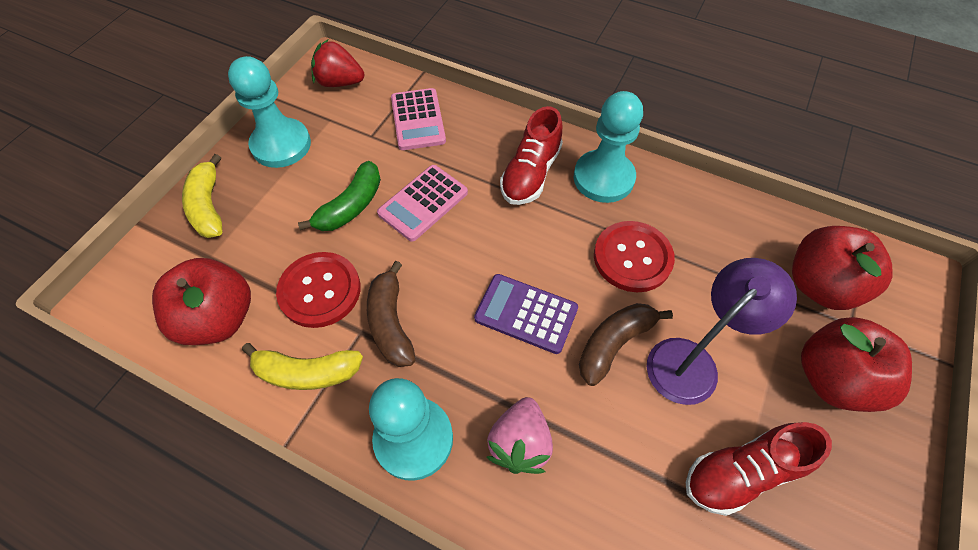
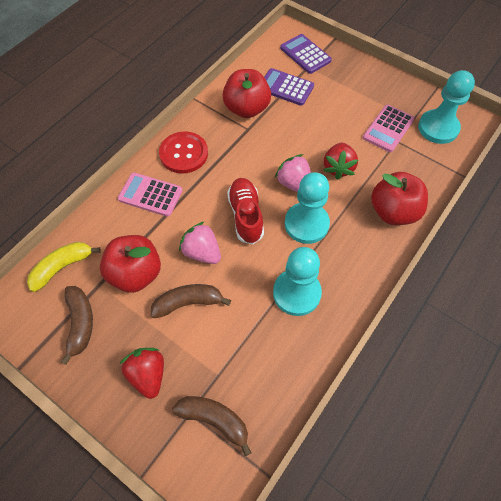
brown banana: [367,261,416,367] [579,303,673,386] = 2 -> [61,286,93,365] [151,284,231,318] [172,396,252,456] = 3
green banana: [298,161,381,231] = 1 -> none = 0
pink strawberry: [486,397,553,474] = 1 -> [179,221,221,264] [275,154,311,192] = 2
purple calculator: [474,274,578,354] = 1 -> [264,68,314,106] [280,34,332,74] = 2
purple lamp: [647,258,797,405] = 1 -> none = 0
red button: [276,252,361,328] [594,221,675,292] = 2 -> [159,131,208,174] = 1
red shoe: [500,106,563,205] [685,422,832,516] = 2 -> [227,178,264,245] = 1
red strawberry: [311,39,364,87] = 1 -> [119,348,164,399] [323,143,358,180] = 2
yellow banana: [182,154,222,238] [242,343,363,390] = 2 -> [27,242,101,292] = 1

